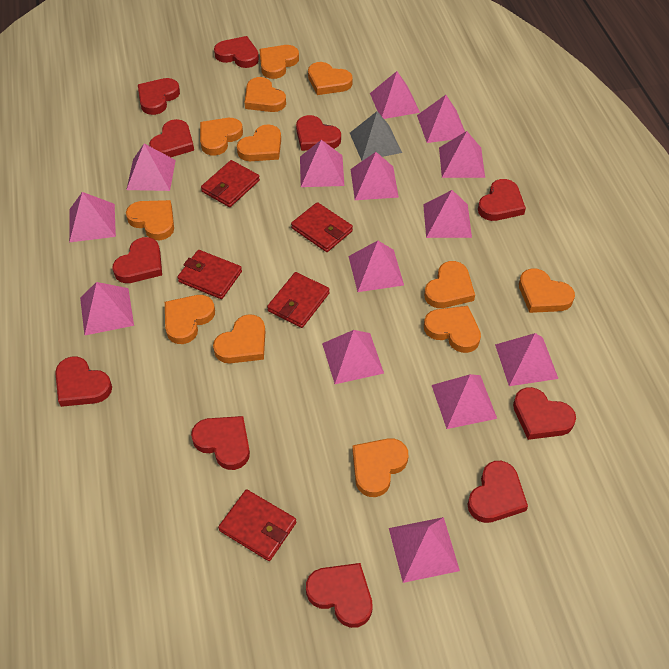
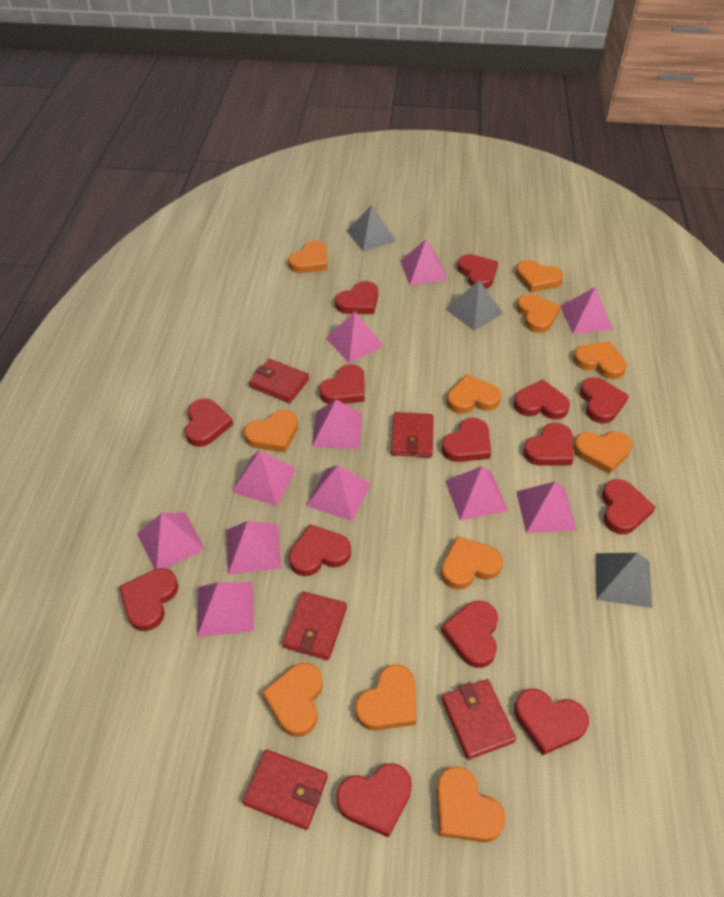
grey pyramid: [350,111,402,161] = 1 -> [347,205,396,251] [446,280,503,331] [596,553,652,608] = 3
orange heart: [126,200,174,240] [165,295,215,344] [200,118,243,156] [213,314,265,363] [237,124,281,161] [244,77,286,112] [259,45,299,79] [308,62,353,95] [352,438,408,497] [424,261,475,308] [424,306,481,353] [519,268,575,313] = 12 -> [244,410,298,453] [262,663,323,737] [288,241,328,273] [355,664,417,730] [436,766,506,842] [441,536,503,589] [447,374,501,414] [516,260,563,292] [517,294,561,333] [573,341,627,379] [573,431,633,474] = 11
pink pyramid: [69,192,116,242] [80,282,134,336] [126,144,176,191] [300,140,344,187] [322,330,384,384] [348,241,404,292] [351,152,399,200] [370,71,420,119] [389,517,460,583] [417,95,465,143] [423,190,472,238] [432,374,497,429] [439,131,485,178] [495,333,558,386] = 14 -> [137,512,205,569] [197,582,254,637] [226,521,281,575] [232,451,296,506] [306,465,371,521] [312,399,362,449] [326,311,384,363] [400,239,448,285] [445,466,508,521] [516,481,577,533] [561,287,613,334] = 11
red heart: [55,357,112,407] [112,237,162,283] [138,78,180,115] [149,119,194,157] [191,416,250,470] [214,36,259,68] [296,115,341,151] [306,563,373,628] [467,461,528,523] [478,179,526,221] [513,387,576,440] = 11 -> [119,568,178,631] [185,398,233,447] [289,524,351,576] [319,364,365,404] [335,281,378,314] [336,763,412,838] [441,600,498,668] [442,418,491,462] [457,254,498,289] [513,380,570,419] [514,688,589,755] [523,423,574,466] [580,377,629,424] [602,479,656,534] = 14

